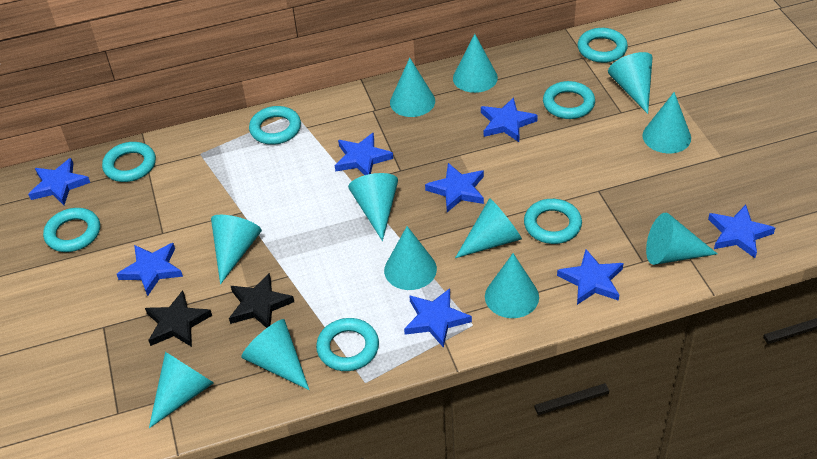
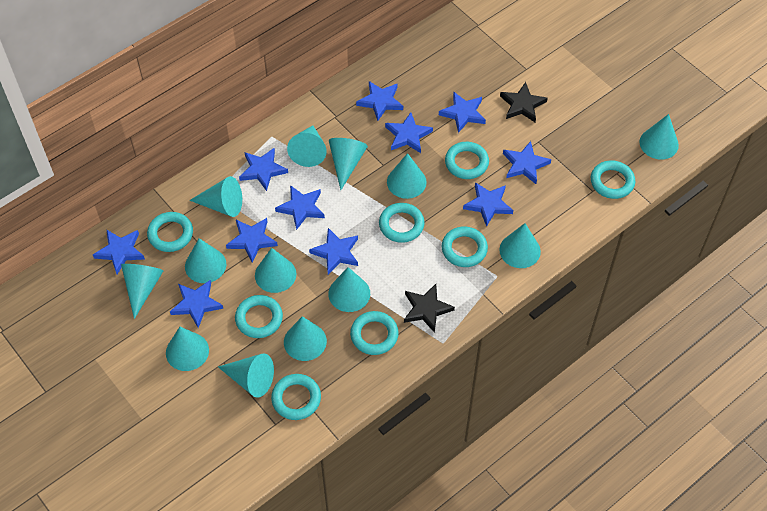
blue star: [28,158,90,205] [117,243,183,296] [335,132,393,175] [404,288,472,348] [425,163,484,212] [481,97,538,142] [557,249,624,305] [708,205,775,258] = 8 -> [93,229,145,274] [170,280,223,328] [226,218,278,263] [239,148,288,191] [275,185,325,230] [309,228,358,274] [356,81,403,121] [385,112,433,153] [439,92,486,133] [463,182,513,227] [503,141,551,184] = 11
turquoise cone: [149,352,214,428] [211,215,262,284] [241,319,309,390] [348,173,398,241] [384,226,437,290] [390,58,435,117] [453,34,498,93] [455,198,522,258] [485,253,539,318] [608,52,653,114] [642,92,691,153] [646,213,717,265] = 12 -> [121,264,163,319] [166,327,209,371] [185,238,226,283] [189,176,242,217] [218,353,274,398] [255,248,296,293] [284,316,327,361] [287,125,327,167] [328,267,370,312] [329,138,368,190] [387,153,427,199] [499,223,541,268] [639,114,679,159] = 13
turquoise ring: [43,208,100,252] [102,142,156,182] [249,106,301,145] [316,318,379,371] [524,199,582,244] [543,81,595,119] [578,28,628,63] = 7 -> [147,212,193,252] [235,295,283,338] [271,374,321,420] [350,311,399,355] [379,203,425,243] [442,226,488,267] [445,142,489,179] [591,160,635,199] = 8

